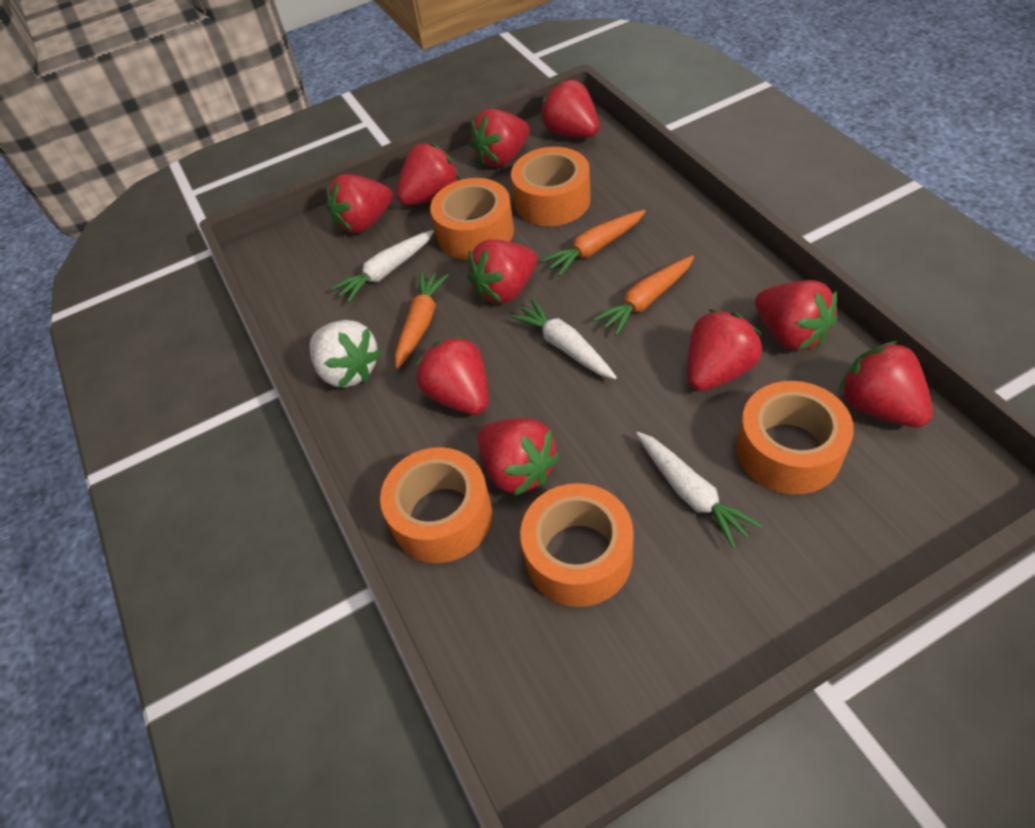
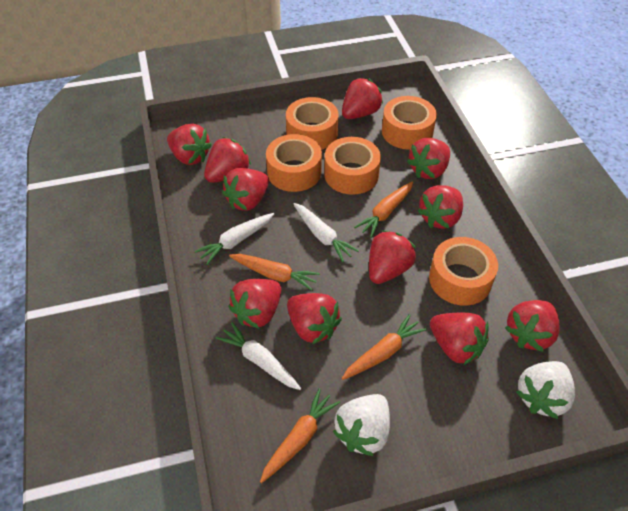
orange carrot: [395,272,449,369] [541,210,646,276] [593,255,694,336] = 3 -> [229,254,320,291] [260,388,340,483] [342,314,427,380] [354,182,413,238] = 4
red strawberry: [326,174,393,234] [396,142,460,205] [415,335,488,415] [467,240,537,304] [470,109,530,167] [478,418,560,496] [540,80,599,138] [687,309,762,391] [755,280,837,351] [839,341,933,427] = 10 -> [167,124,212,165] [204,137,251,183] [222,168,269,211] [228,279,281,329] [287,293,342,344] [342,78,383,119] [369,230,416,284] [407,138,450,179] [418,185,463,229] [430,313,489,365] [505,300,560,352] = 11
white strawberry: [310,320,381,388] = 1 -> [333,394,390,456] [516,361,575,419] = 2

